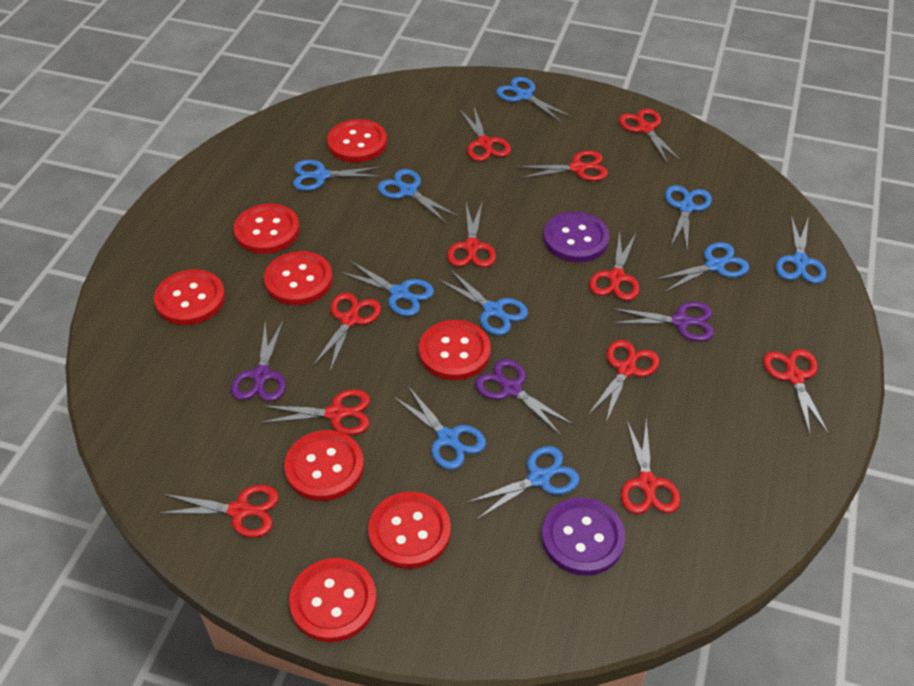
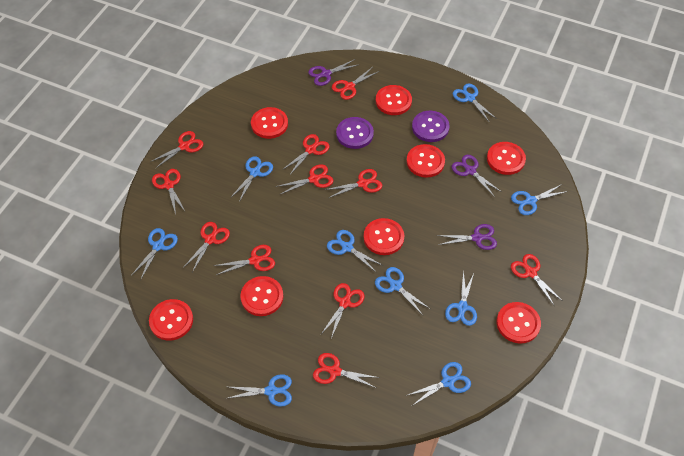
blue scissors: [293,160,382,191] [340,260,434,316] [378,169,458,224] [393,386,486,470] [438,269,528,335] [466,446,580,520] [496,77,572,123] [655,242,750,292] [665,185,712,251] [776,216,826,284] = 10 -> [131,228,178,279] [228,374,292,407] [230,156,273,202] [327,230,382,273] [375,267,430,315] [408,362,471,406] [445,270,477,326] [453,84,497,123] [511,184,568,215] = 9

